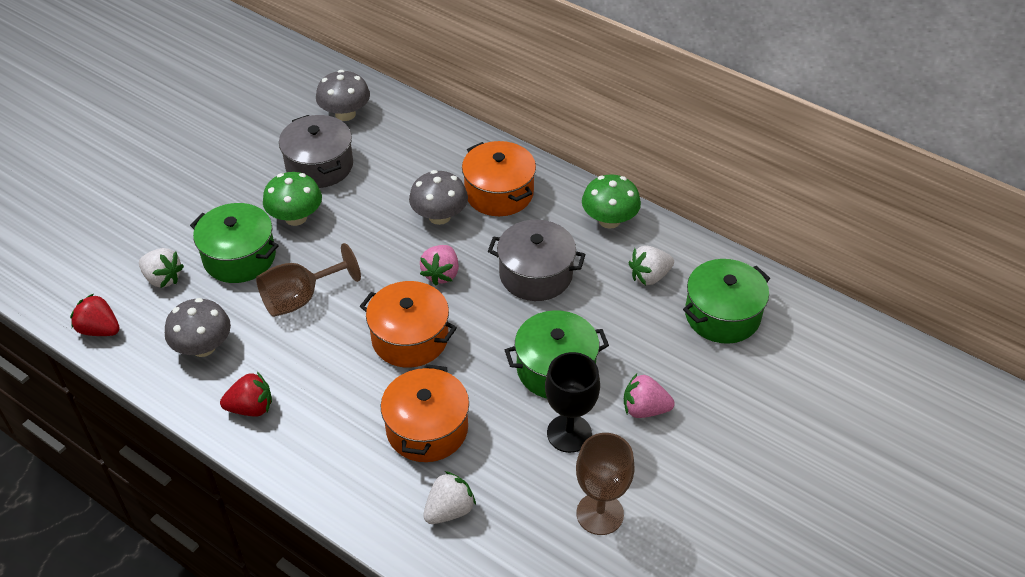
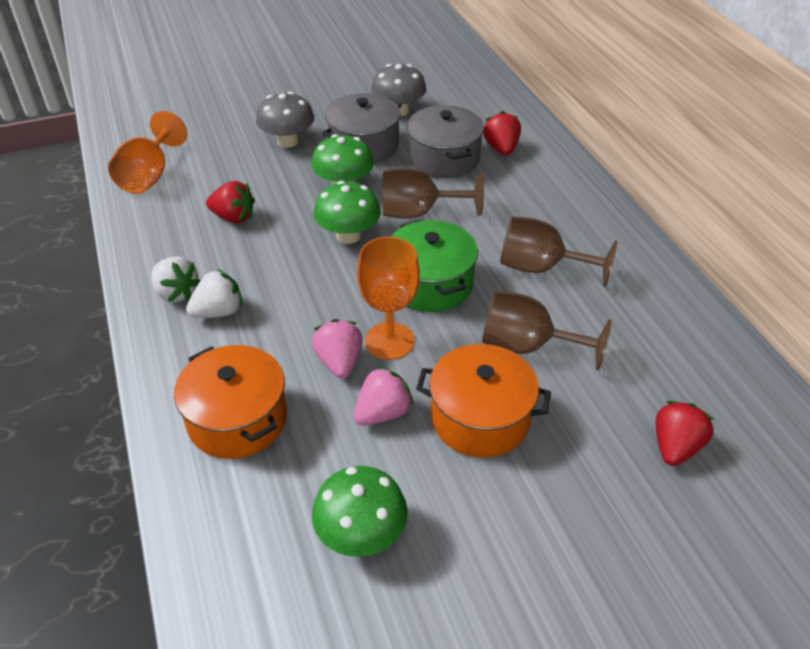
black goblet: [545,352,600,453] = 1 -> none = 0
brown goblet: [256,243,361,317] [576,433,635,535] = 2 -> [382,168,484,218] [482,291,611,370] [500,216,617,287] = 3
green mushroom: [263,172,322,226] [582,174,641,229] = 2 -> [311,134,374,185] [312,466,408,557] [314,181,381,244] = 3
green pot: [190,203,279,283] [505,310,609,398] [683,259,770,344] = 3 -> [391,220,478,312] = 1
grey mushroom: [165,298,231,357] [316,70,370,121] [409,170,468,225] = 3 -> [256,92,314,148] [371,64,426,116] = 2
orange goblet: none = 0 -> [108,111,187,194] [357,237,420,360] = 2
orange pot: [360,281,457,368] [381,364,469,462] [462,141,536,216] = 3 -> [174,345,287,459] [416,344,551,458] = 2
red strawberry: [70,294,120,336] [220,372,272,417] = 2 -> [206,181,255,223] [483,111,521,155] [656,401,714,466] = 3
white strawberry: [139,248,184,288] [423,471,476,524] [629,246,674,285] = 3 -> [151,256,200,302] [186,269,243,318] = 2

